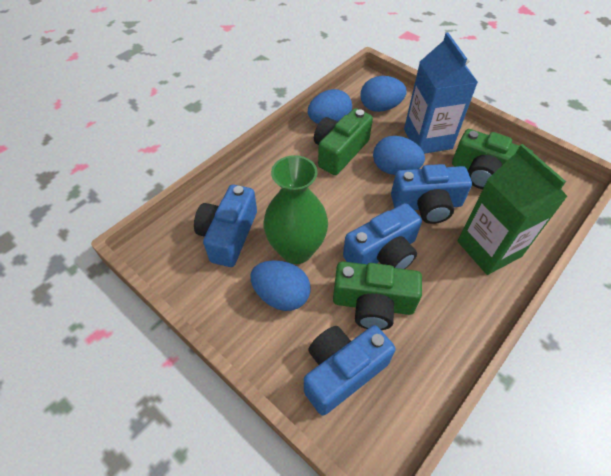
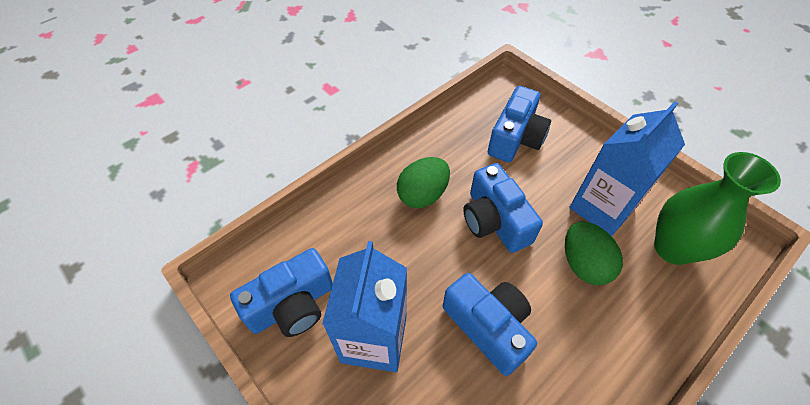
blue carton: [404,33,478,154] = 1 -> [322,241,407,372] [569,102,685,236] = 2
blue egg: [250,260,310,311] [308,89,352,124] [360,76,407,112] [373,136,425,175] = 4 -> none = 0
green camera: [314,108,373,175] [333,261,422,330] [452,129,533,189] = 3 -> none = 0
green carton: [457,144,568,275] = 1 -> none = 0
green egg: none = 0 -> [397,157,450,208] [565,222,623,285] = 2

